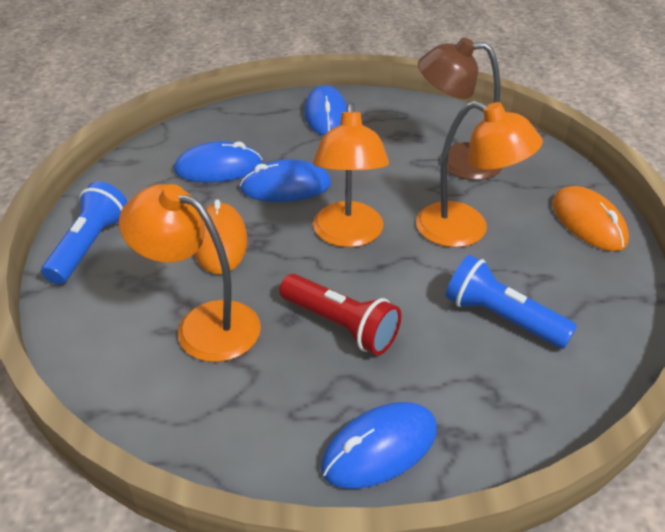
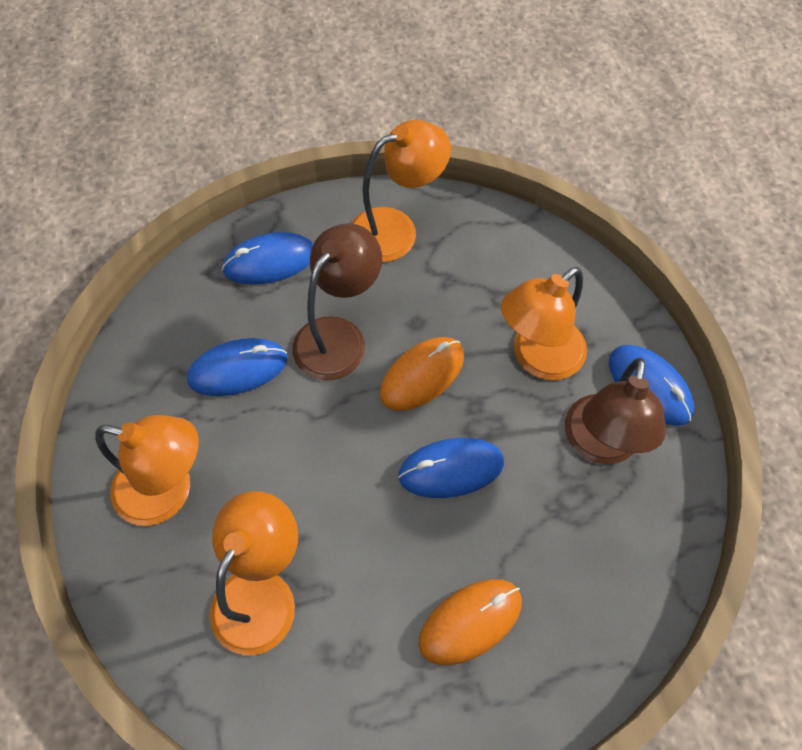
blue flashlight: [41,181,127,284] [446,255,577,349] = 2 -> none = 0
brown lamp: [418,37,502,180] = 1 -> [292,223,382,381] [565,358,666,465] = 2
orange lamp: [119,184,261,362] [313,102,389,247] [416,101,543,247] = 3 -> [95,415,199,526] [210,491,298,655] [351,120,451,262] [501,267,587,380] = 4
red flashlight: [279,274,401,355] = 1 -> none = 0

